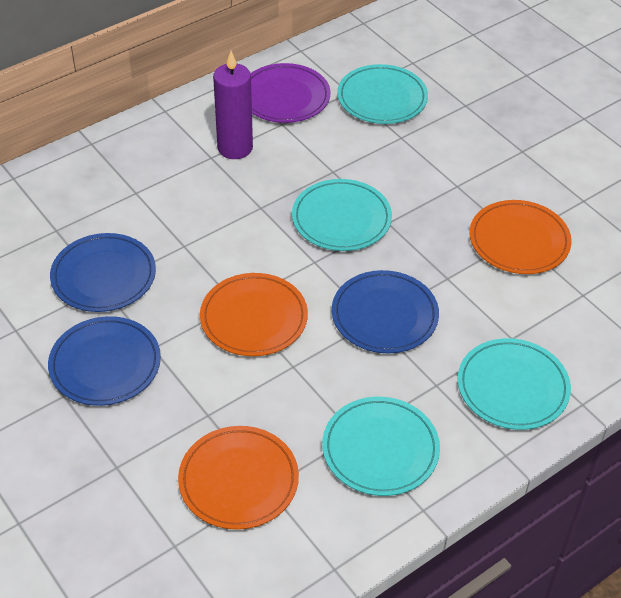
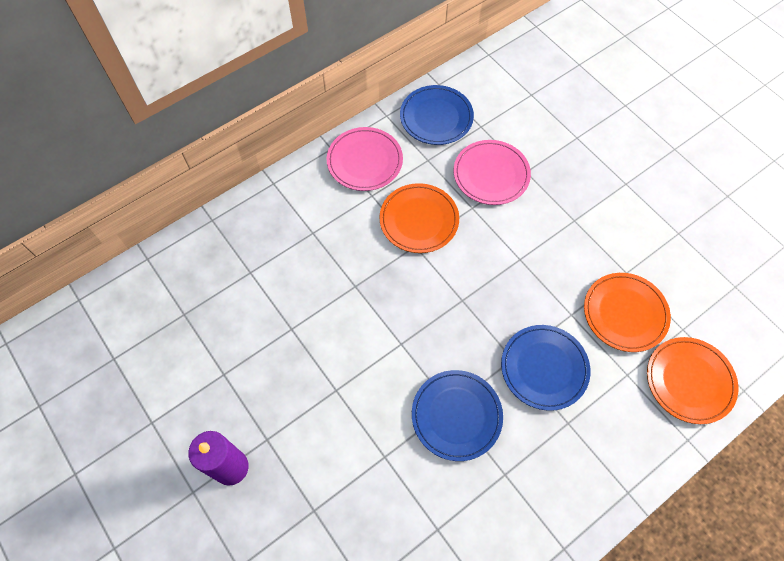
pink plate: none = 0 -> [327,127,403,191] [453,140,531,205] = 2
purple plate: [250,63,330,123] = 1 -> none = 0
turquoise plate: [292,179,392,251] [322,397,440,496] [337,64,428,124] [457,338,571,430] = 4 -> none = 0

